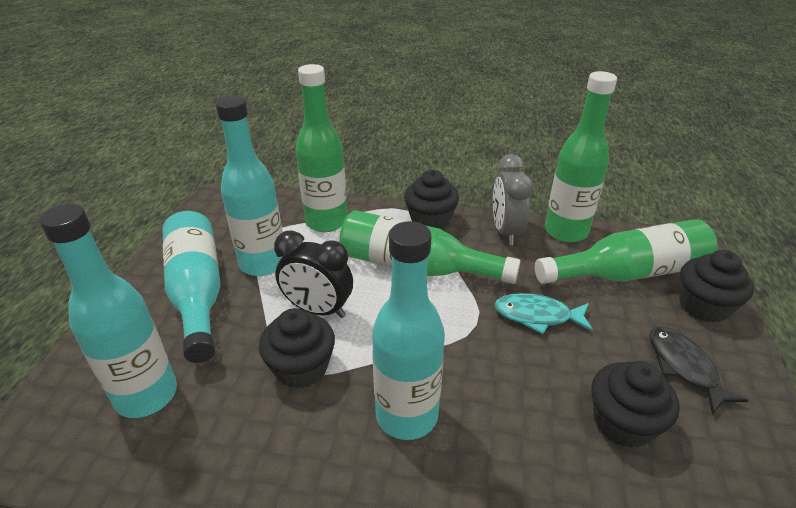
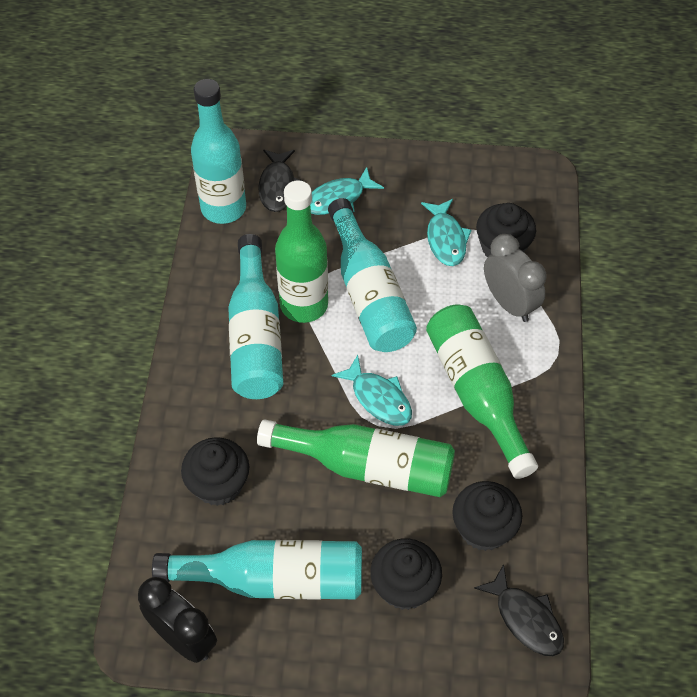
black fish: [649,327,749,414] = 1 -> [258,150,303,212] [474,564,564,656] = 2
green bottle: [295,64,347,232] [339,210,520,284] [535,219,718,284] [544,71,617,242] = 4 -> [257,419,455,497] [275,180,328,323] [426,304,538,479] = 3
turquoise fish: [494,293,593,334] = 1 -> [310,167,384,215] [332,355,412,426] [421,199,472,266] = 3

